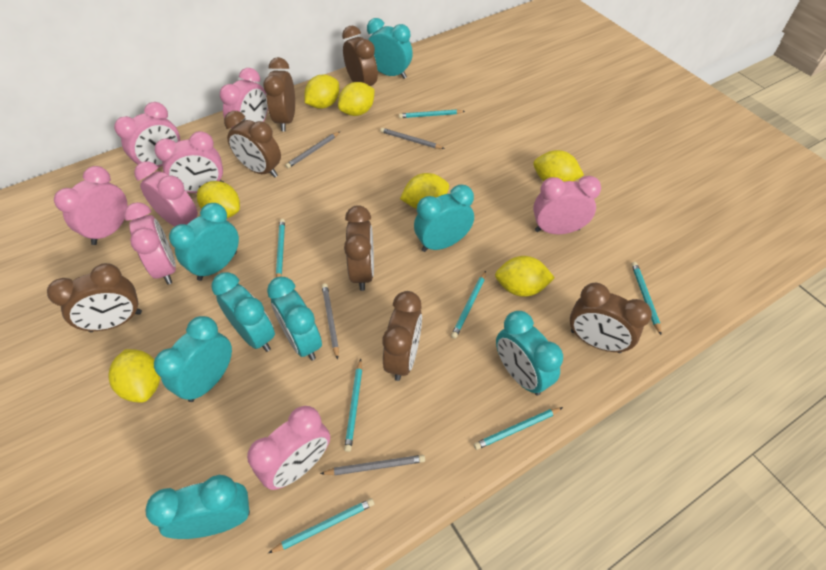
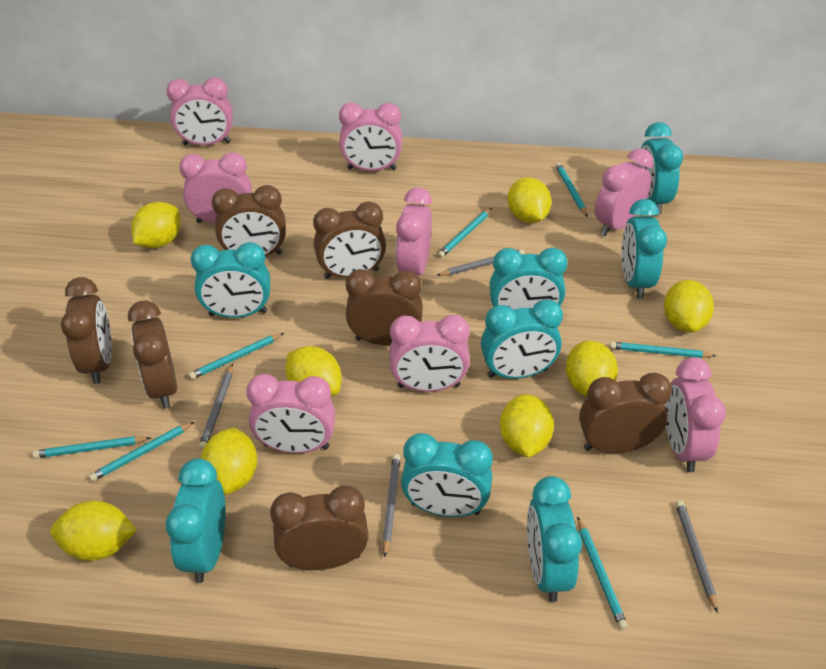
yellow lemon: [108,349,160,403] [197,181,240,218] [305,75,339,109] [338,82,375,116] [400,173,449,209] [495,256,555,297] [533,150,584,182] = 7 -> [50,501,137,561] [131,202,180,248] [201,428,257,495] [285,346,341,397] [500,394,554,458] [508,177,551,223] [566,341,618,396] [664,280,714,332] = 8

